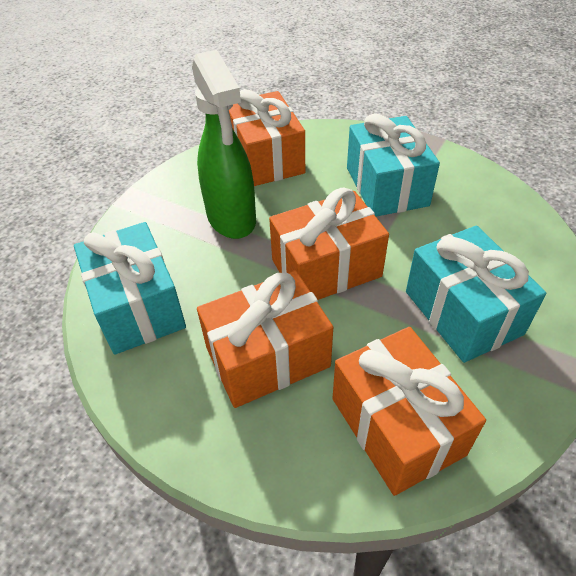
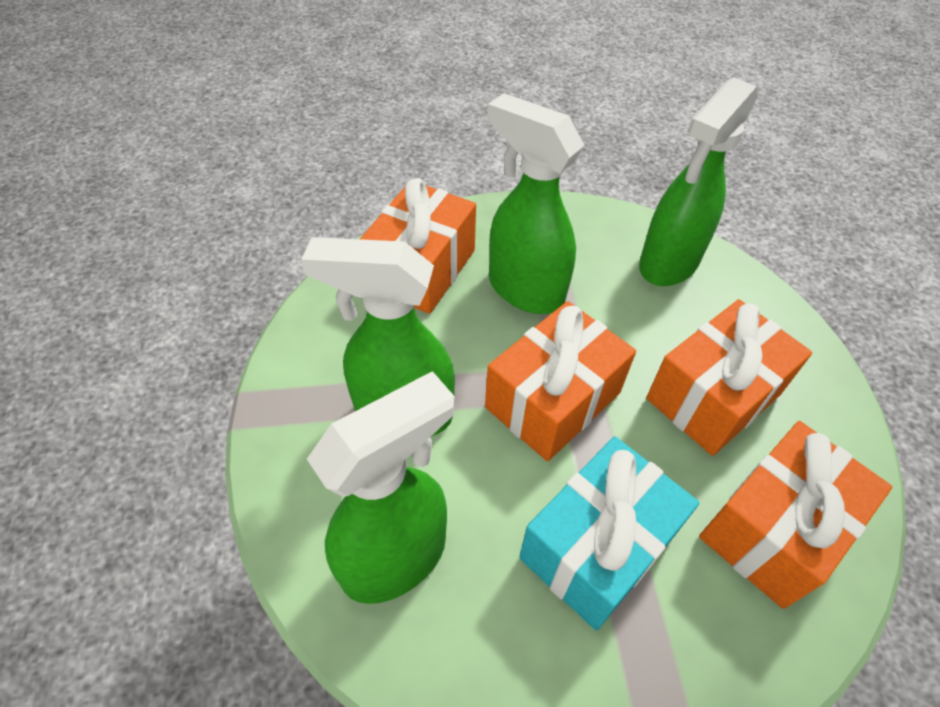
green spray bottle: [192,50,256,239] = 1 -> [301,237,455,436] [307,371,455,604] [487,93,585,314] [639,77,758,286] = 4
turquoise gift: [74,222,186,354] [347,113,440,217] [406,225,546,363] = 3 -> [519,436,699,630] = 1

